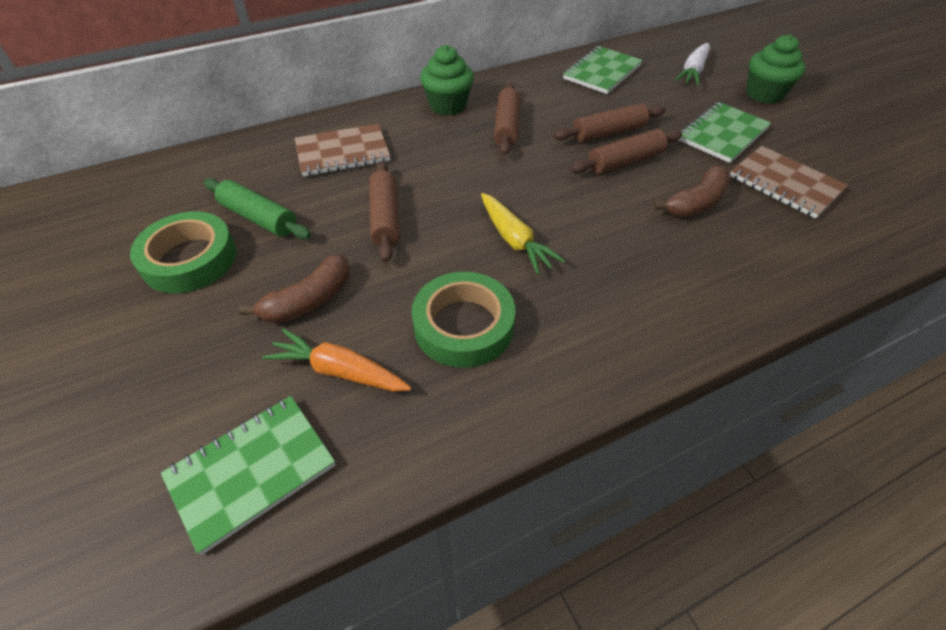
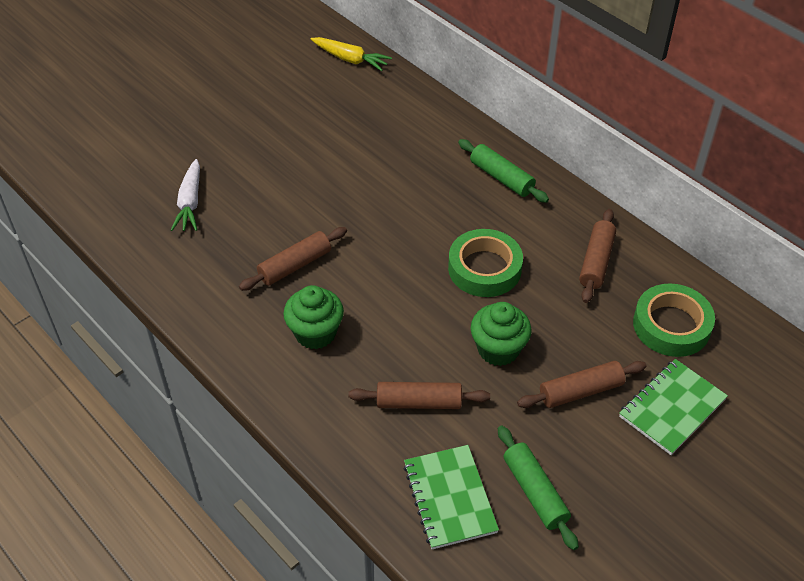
brown banana: [239,254,349,323] [654,165,730,217] = 2 -> none = 0
brown notebook: [295,124,390,177] [730,146,848,219] = 2 -> none = 0
green notebook: [161,396,335,555] [563,46,643,94] [679,102,771,163] = 3 -> [403,445,499,549] [619,359,728,455] = 2
green rolling pin: [204,178,311,239] = 1 -> [458,139,549,203] [498,426,579,550] = 2
orange carrot: [262,328,411,392] = 1 -> none = 0

